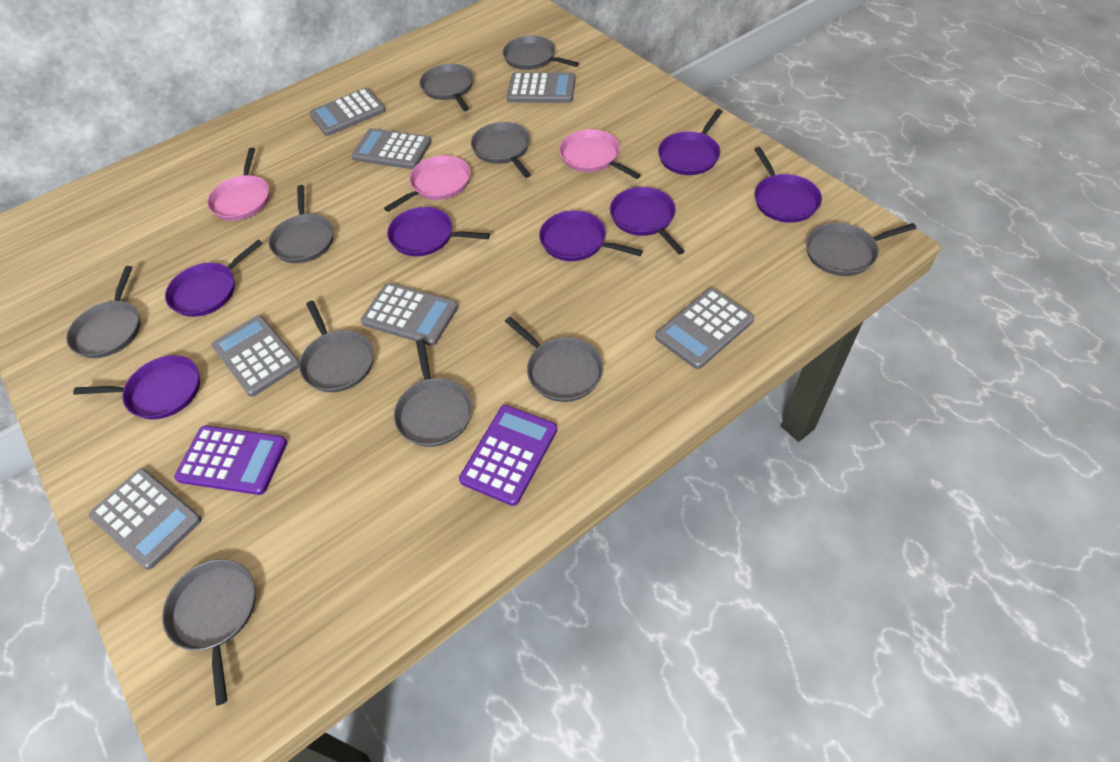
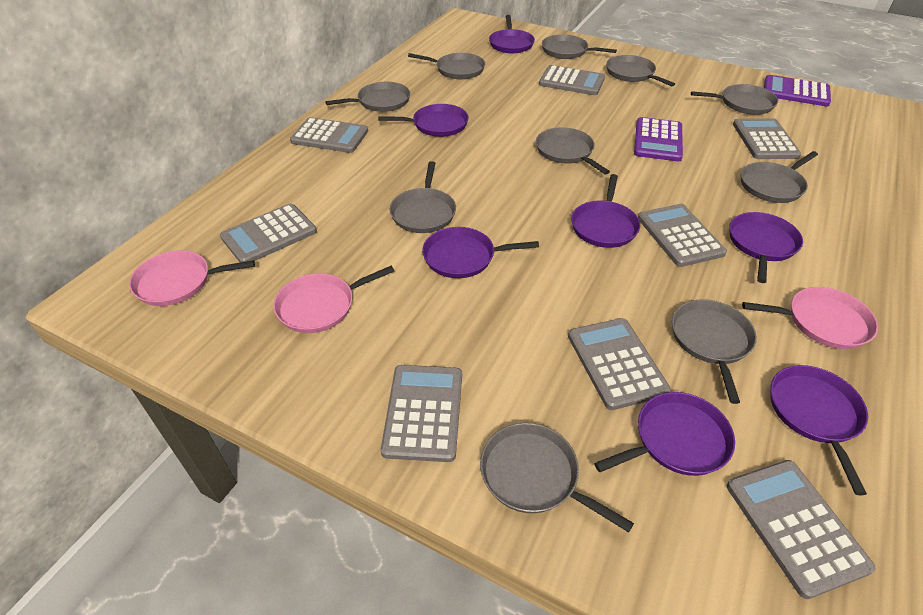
grey calculator: [89,468,202,570] [211,315,300,397] [309,88,386,136] [351,128,431,169] [361,283,458,346] [507,72,576,103] [655,288,754,369] = 7 -> [220,203,317,263] [290,117,368,153] [381,365,462,462] [539,65,605,95] [568,318,671,410] [638,204,727,267] [727,460,876,599] [733,118,801,159] = 8

